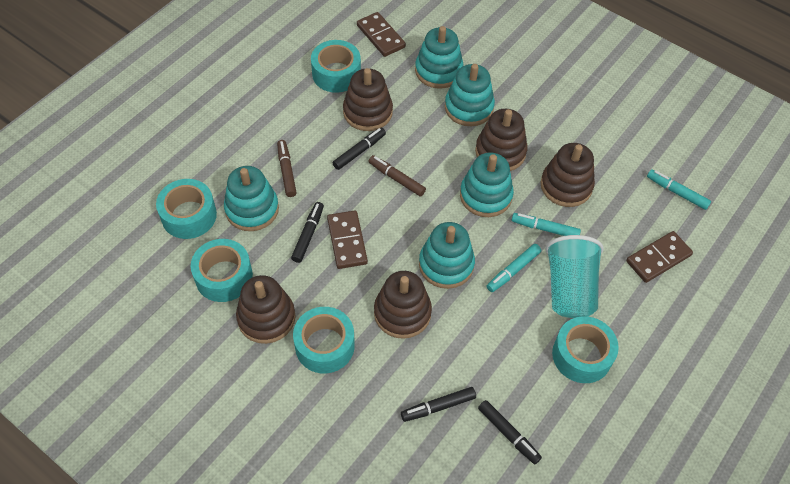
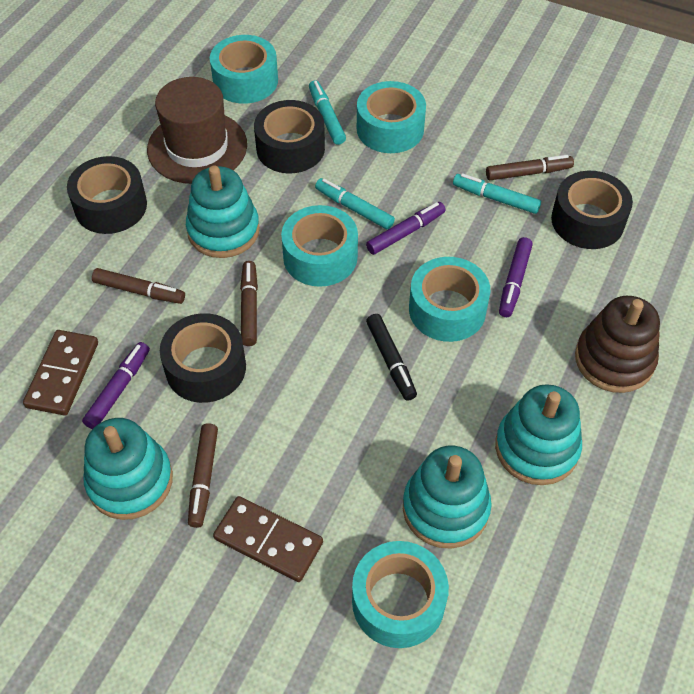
black marker: [291,202,324,263] [333,127,386,170] [401,387,476,422] [478,400,542,464] = 4 -> [366,314,417,401] = 1
black tape: none = 0 -> [67,156,147,234] [160,313,246,403] [254,100,325,173] [551,171,633,249] = 4
brown domino: [327,210,368,269] [357,12,406,57] [626,231,693,283] = 3 -> [23,330,98,416] [213,496,323,582] = 2
brown hat: none = 0 -> [147,77,247,184] = 1
brown marker: [277,140,297,197] [369,155,426,196] = 2 -> [92,268,185,304] [188,423,218,528] [240,261,258,346] [486,155,574,180] = 4
brown stacking toy: [236,275,295,344] [343,68,393,131] [374,271,432,339] [475,109,527,171] [541,143,595,207] = 5 -> [575,296,660,393] = 1
purple marker: none = 0 -> [82,342,150,429] [366,202,445,255] [499,237,533,317] = 3
turquoise cup: [545,235,604,318] = 1 -> none = 0
turquoise stacking toy: [224,166,279,231] [415,26,464,89] [419,222,475,289] [445,64,495,126] [460,153,514,217] = 5 -> [83,418,173,520] [186,166,260,258] [403,446,492,549] [495,384,582,485] = 4

